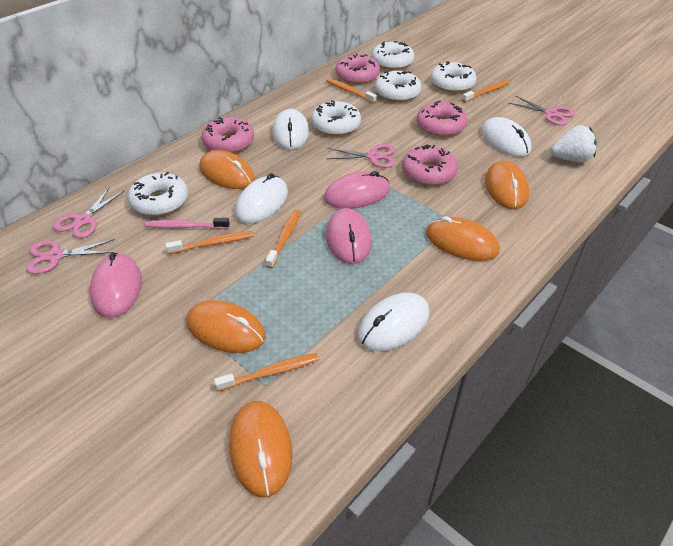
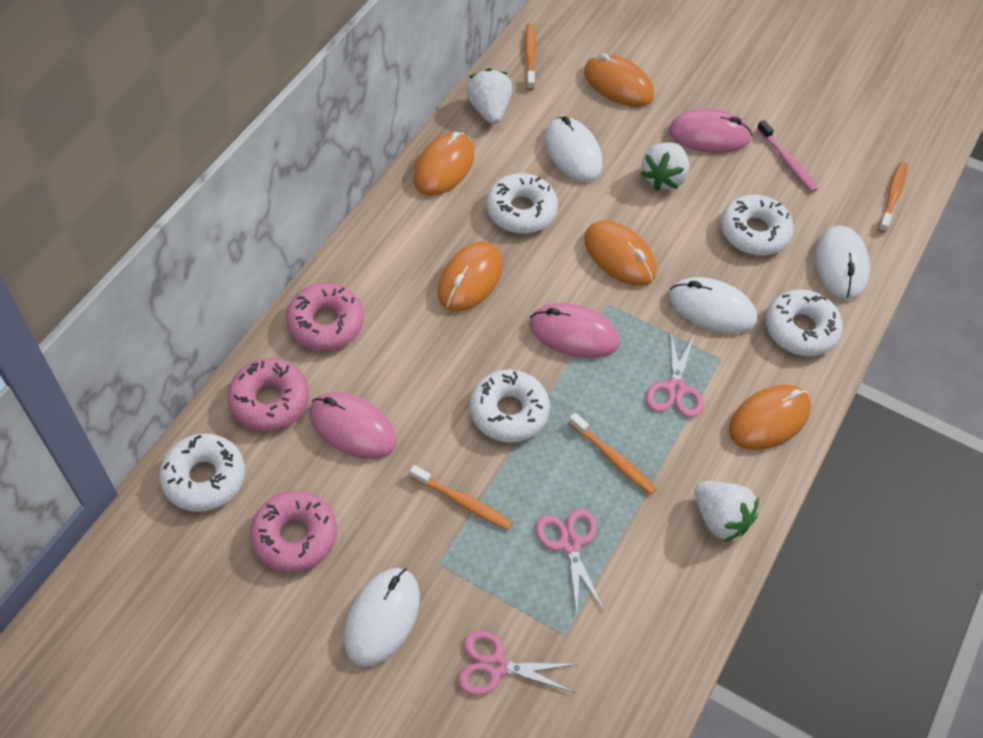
orange toothbrush: [165,231,254,254] [214,353,319,391] [266,209,301,268] [326,78,377,103] [462,80,510,102] = 5 -> [410,465,513,530] [525,24,536,90] [569,413,656,495] [878,162,908,233] = 4
pink donut: [202,117,254,153] [336,53,380,84] [402,145,458,185] [416,101,467,137] = 4 -> [227,358,309,431] [250,491,337,573] [286,283,364,351] = 3
pink scissors: [26,239,114,274] [53,187,124,238] [327,144,395,168] [509,96,575,125] = 4 -> [458,631,577,696] [536,509,605,614] [646,330,703,418] = 3
white strawberry: [550,125,597,162] = 1 -> [466,68,512,124] [641,142,689,191] [695,481,759,542] = 3

